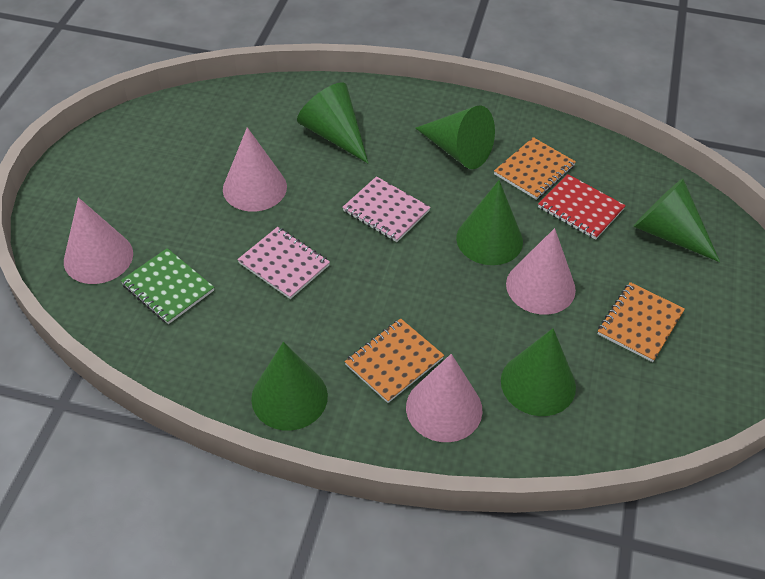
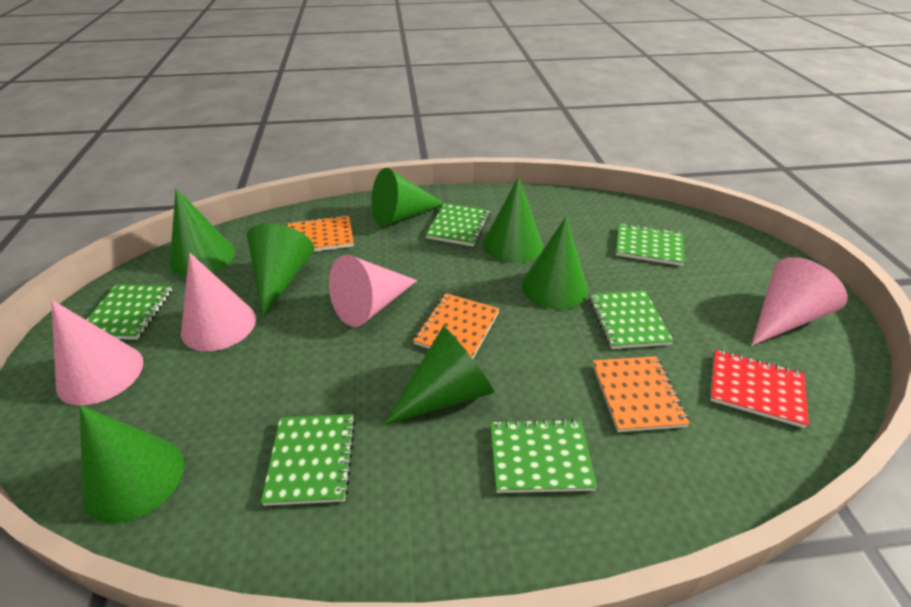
green cone: [251,342,328,431] [297,82,368,163] [415,105,495,169] [456,180,523,265] [501,328,576,416] [633,179,720,262] = 6 -> [80,405,184,524] [170,188,235,276] [247,224,314,317] [371,168,444,227] [383,326,494,425] [483,177,543,263] [522,217,588,310] = 7
green notebook: [121,248,214,324] = 1 -> [87,284,172,340] [261,414,356,506] [426,203,490,247] [490,419,597,493] [589,290,674,349] [616,223,685,266] = 6
pink notebook: [237,227,330,299] [342,176,431,242] = 2 -> none = 0

